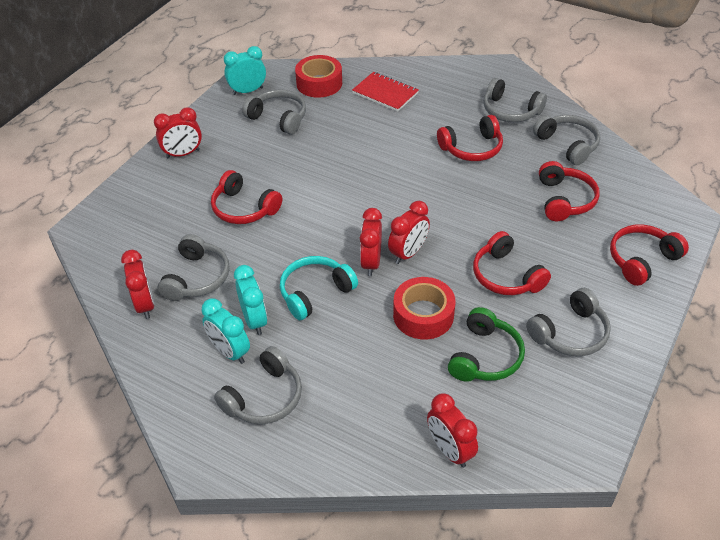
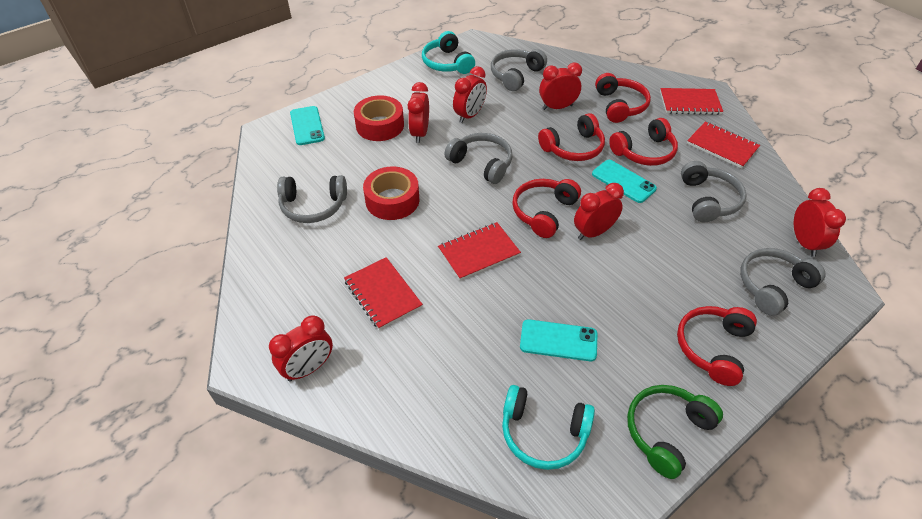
grey headphones: [158,234,230,301] [214,346,302,424] [242,89,306,134] [483,78,547,122] [526,288,611,356] [533,115,600,165] = 6 -> [277,175,347,223] [445,133,512,184] [491,49,547,91] [681,161,747,222] [740,248,826,316] = 5
red clock: [121,250,154,319] [154,107,202,158] [360,208,382,276] [388,201,430,264] [427,394,478,468] = 5 -> [269,315,333,382] [408,82,429,143] [453,66,487,123] [539,63,582,110] [574,183,624,240] [794,188,846,257] = 6
red notebook: [352,72,419,111] = 1 -> [344,257,423,330] [438,222,521,280] [660,88,723,115] [687,121,760,168] = 4
turquoise clock: [201,299,250,364] [224,46,266,95] [234,265,267,335] = 3 -> none = 0
turquoise headphones: [280,256,358,320] = 1 -> [422,31,475,74] [502,385,595,470] = 2
turquoise phone: none = 0 -> [290,106,325,145] [520,319,598,361] [592,160,657,203] = 3

